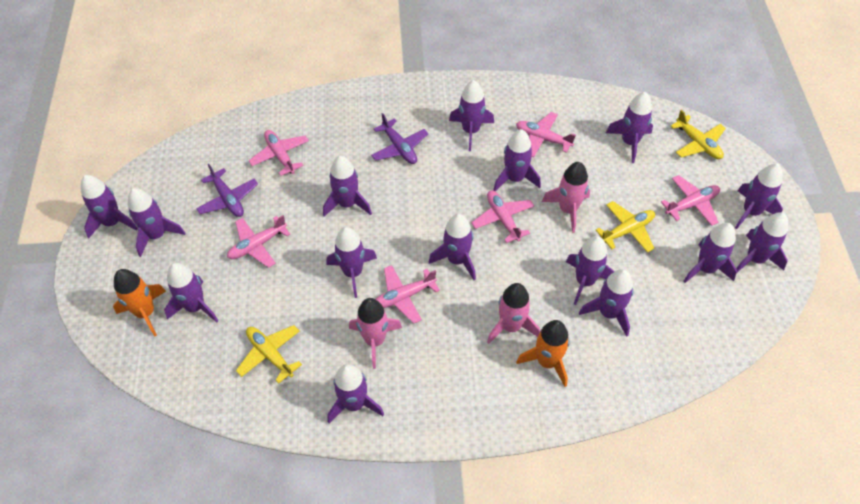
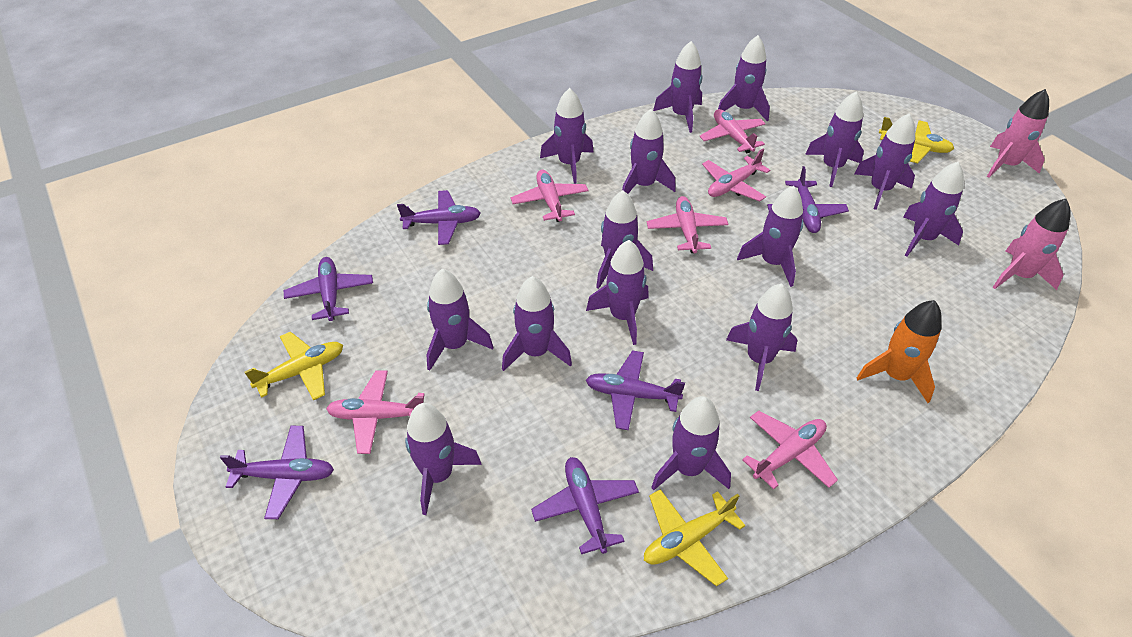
orange rocket: [113,269,166,336] [516,320,570,387] = 2 -> [857,300,942,403] = 1
pink rocket: [349,298,402,369] [487,283,540,344] [542,162,590,233] = 3 -> [987,89,1049,178] [993,199,1071,290] = 2
purple plane: [196,164,258,217] [371,113,428,164] = 2 -> [220,426,334,519] [284,257,373,321] [397,190,481,245] [531,457,639,554] [586,350,685,430] [767,166,849,233] = 6

